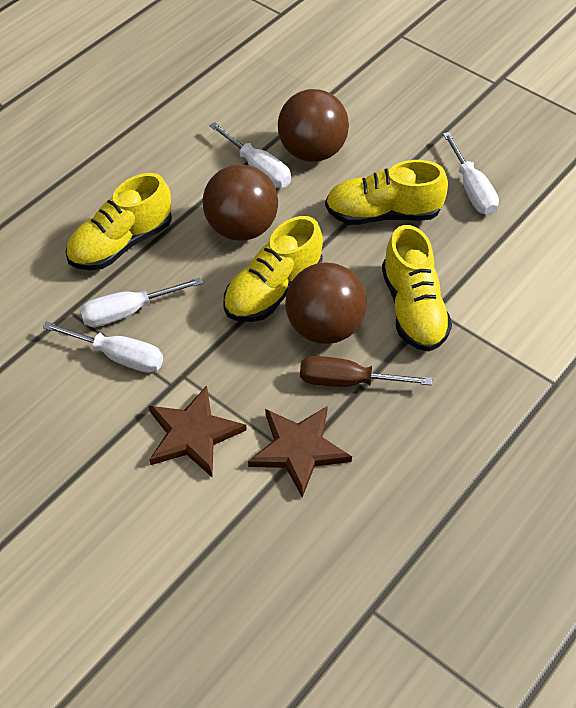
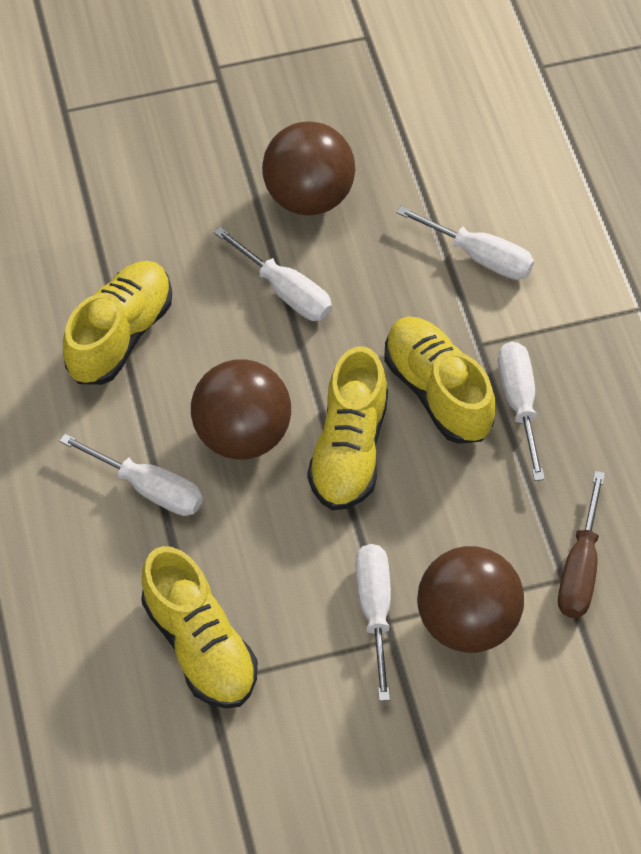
brown star: [149,386,247,477] [248,406,352,498] = 2 -> none = 0
white screwdriver: [43,321,163,373] [80,277,203,327] [209,122,291,188] [443,132,499,215] = 4 -> [60,434,203,516] [214,227,332,321] [356,544,391,701] [396,206,534,280] [498,342,545,481] = 5

